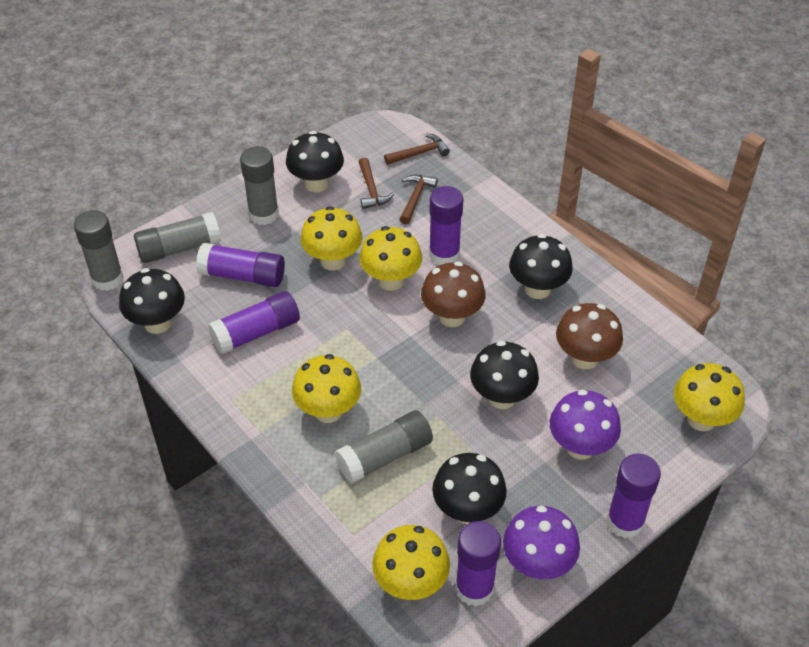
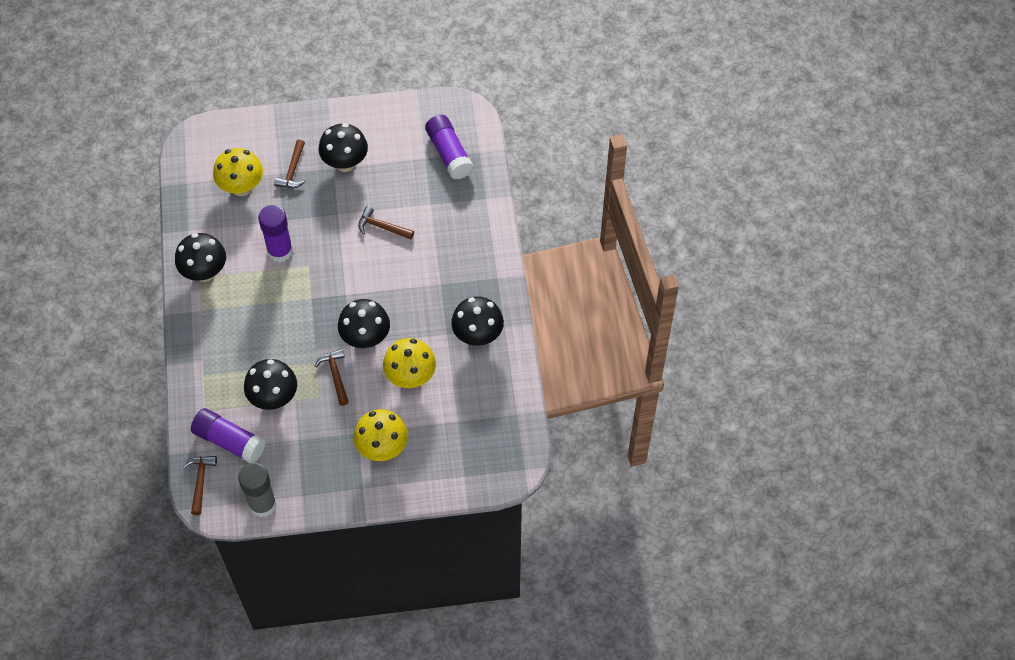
brown hammer: [359,157,394,209] [384,133,450,165] [399,175,438,224] = 3 -> [183,456,217,515] [274,140,305,188] [315,348,349,406] [358,206,414,239] = 4
brown mushroom: [421,262,486,327] [556,303,623,369] = 2 -> none = 0
grey glue stick: [74,210,124,291] [134,212,221,263] [240,146,279,225] [335,410,433,484] = 4 -> [238,463,277,517] = 1
purple glue stick: [196,243,285,287] [208,291,300,354] [429,186,463,265] [455,521,501,606] [606,454,661,538] = 5 -> [191,408,266,463] [258,205,293,262] [425,115,473,180] = 3
purple mushroom: [503,505,580,579] [550,390,621,459] = 2 -> none = 0
yellow mushroom: [292,354,361,423] [301,206,363,271] [359,226,422,291] [372,525,450,600] [674,363,745,431] = 5 -> [213,148,263,196] [353,409,408,461] [383,338,436,388] = 3

